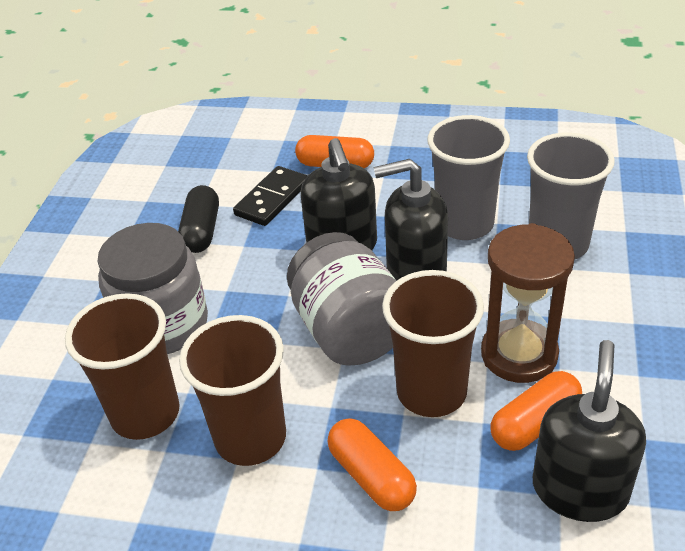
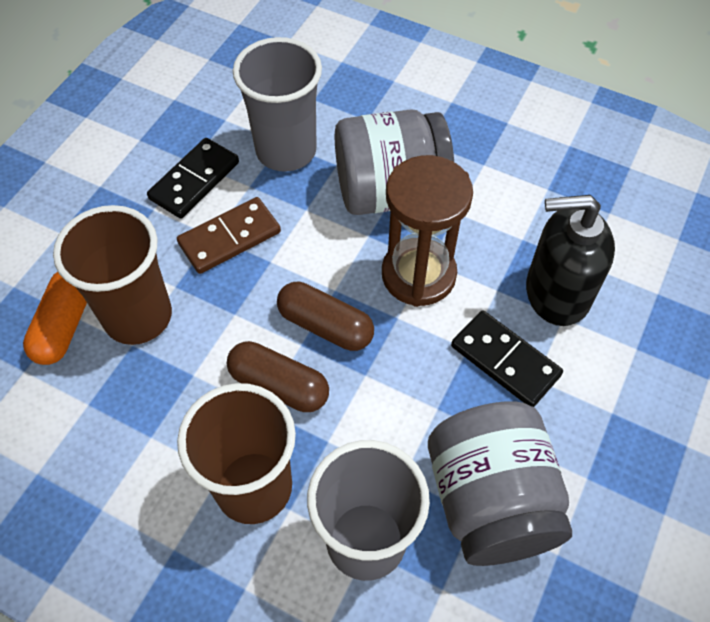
black capsule: [178,185,219,253] = 1 -> none = 0
black domino: [233,166,308,226] = 1 -> [147,138,239,219] [451,310,563,407] = 2
black soap dispenser: [300,138,377,250] [374,159,448,281] [533,340,646,522] = 3 -> [526,195,615,326] = 1
brown capsule: none = 0 -> [227,341,329,412] [277,282,374,351] = 2
brown cup: [65,293,180,440] [179,315,286,466] [382,270,484,417] = 3 -> [53,205,172,345] [177,383,296,524] = 2
brown domino: none = 0 -> [177,197,281,274] = 1
orange capsule: [295,135,374,168] [328,418,417,511] [491,371,582,451] = 3 -> [23,272,87,365] = 1

